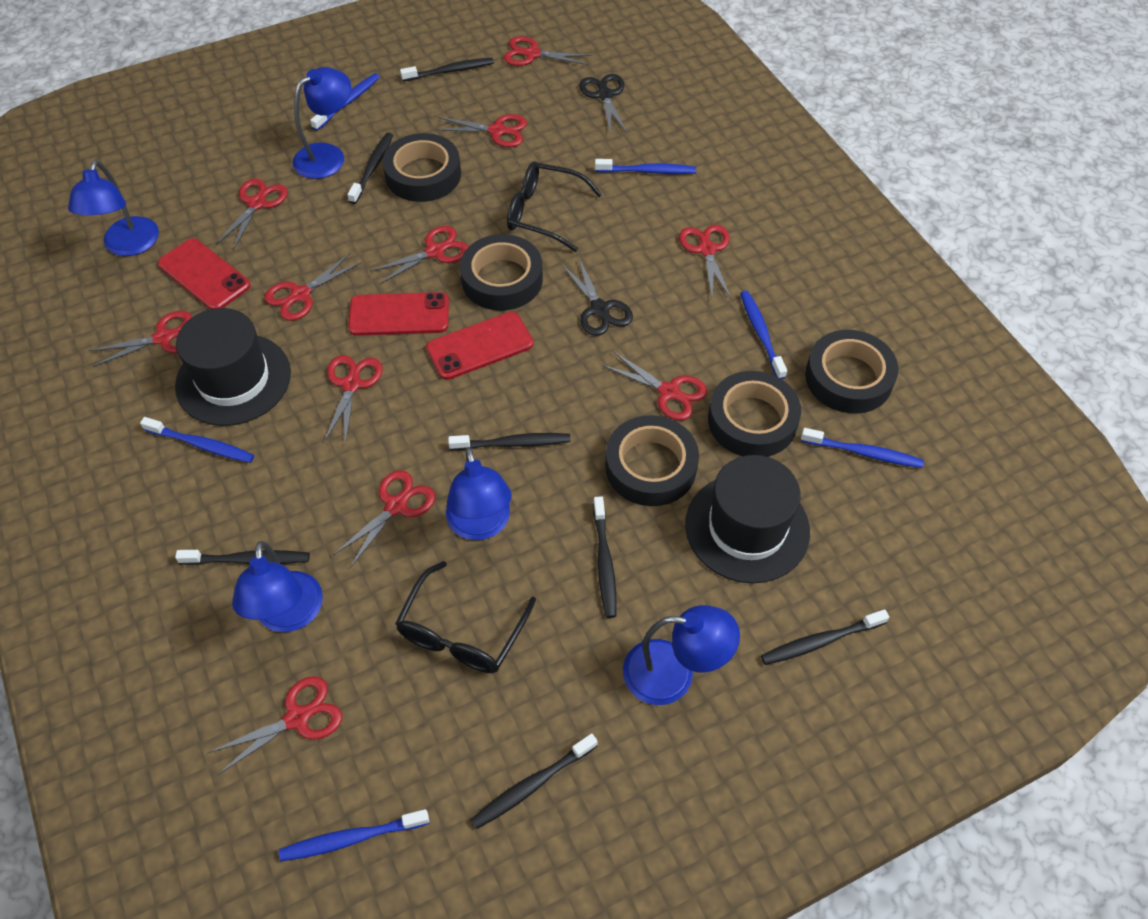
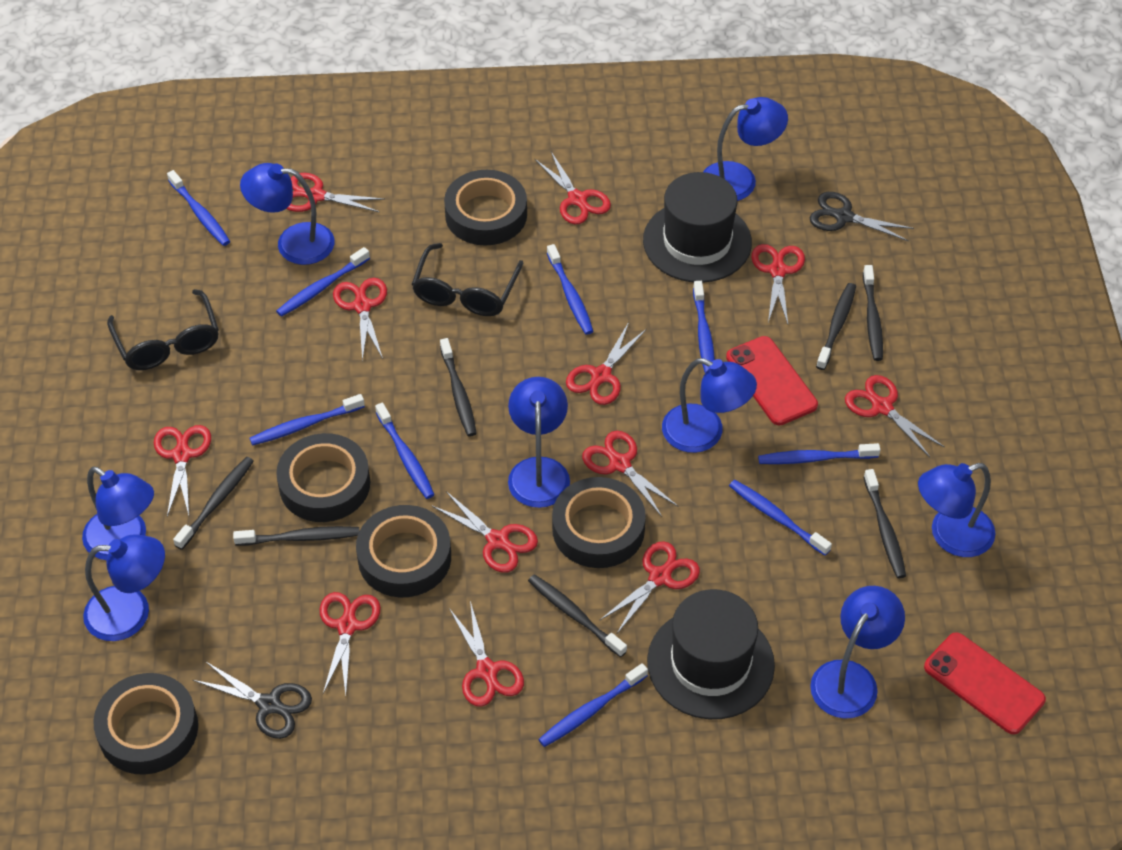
blue lamp: [68,160,159,256] [232,541,323,632] [293,67,351,179] [446,447,512,540] [623,605,740,705] = 5 -> [82,467,154,560] [83,535,165,641] [240,163,335,265] [508,377,570,508] [662,358,757,453] [703,97,788,201] [810,586,905,719] [918,463,995,557] = 8
blue toothbrush: [140,417,254,463] [279,809,429,861] [310,73,380,131] [595,159,696,174] [740,291,787,379] [801,428,924,468] = 6 -> [167,170,230,246] [249,394,365,446] [276,247,370,317] [375,403,435,499] [538,663,648,747] [547,244,593,335] [693,281,715,373] [729,480,832,556] [758,443,880,464] = 9
red phone: [158,238,251,309] [348,292,449,336] [426,312,533,380] = 3 -> [726,336,818,425] [924,632,1046,734] = 2
red scissors: [89,311,192,367] [208,676,342,775] [216,178,288,250] [264,253,362,321] [324,355,383,444] [333,470,435,568] [370,226,468,285] [435,114,527,147] [504,36,591,66] [602,351,707,421] [679,225,731,299] = 11 -> [154,425,211,517] [286,173,385,212] [320,592,381,695] [333,278,387,361] [431,491,538,573] [449,601,524,707] [535,152,611,224] [566,322,647,405] [582,431,679,517] [599,541,700,633] [751,244,805,324] [845,375,945,457] = 12

